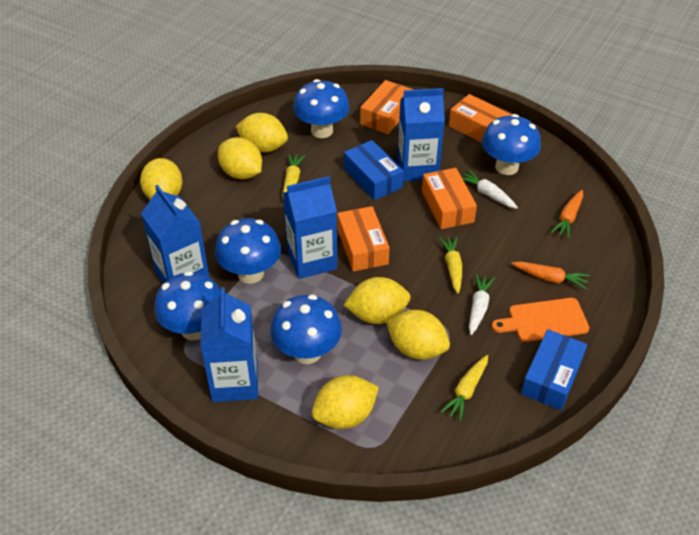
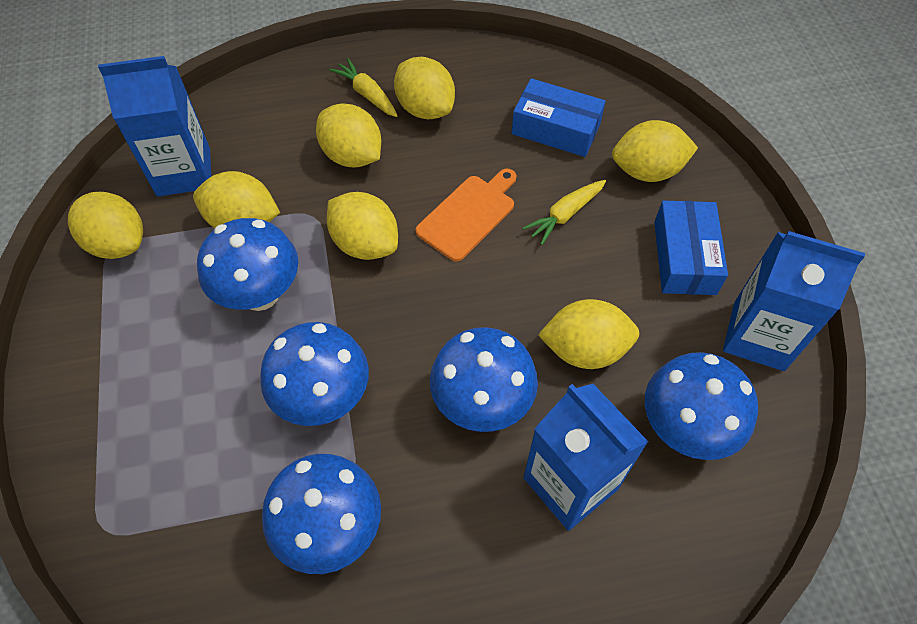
blue carton: [141,185,209,283] [200,287,258,402] [283,176,337,279] [397,88,445,181] = 4 -> [98,56,211,197] [524,384,648,531] [723,231,865,371] = 3
orange box: [337,206,390,272] [360,80,413,134] [422,168,477,229] [449,94,512,143] = 4 -> none = 0
orange carrot: [512,261,590,289] [551,190,583,239] = 2 -> none = 0
white carrot: [462,169,518,209] [469,273,495,335] = 2 -> none = 0
yellow carrot: [282,153,306,201] [438,236,462,294] [440,355,488,422] = 3 -> [329,58,398,117] [522,180,606,245] = 2
yellow lemon: [140,158,183,200] [218,137,262,179] [235,113,288,153] [312,375,379,429] [344,277,411,324] [386,310,450,360] = 6 -> [68,192,143,259] [193,171,280,228] [316,103,381,167] [327,192,398,260] [394,57,455,119] [538,299,639,369] [612,120,698,182] = 7

